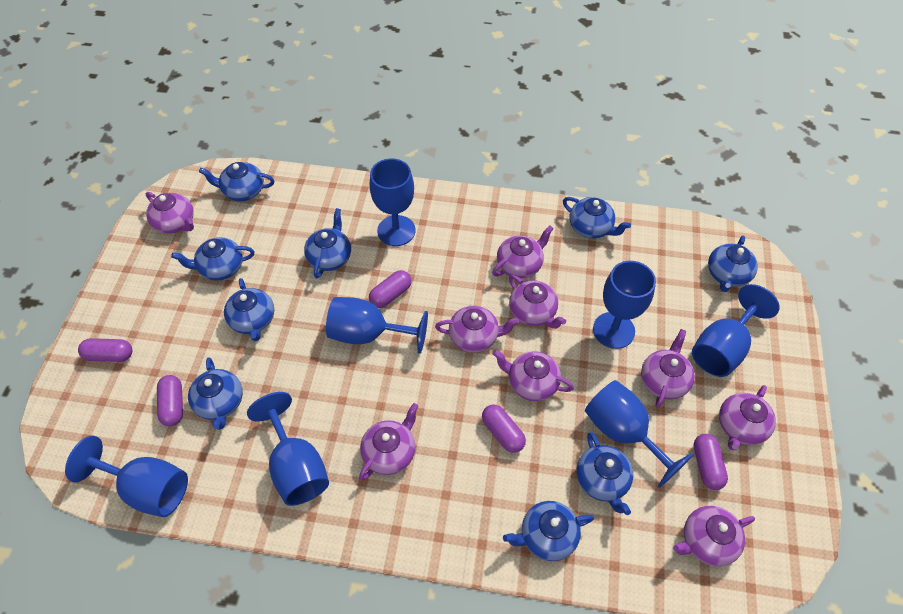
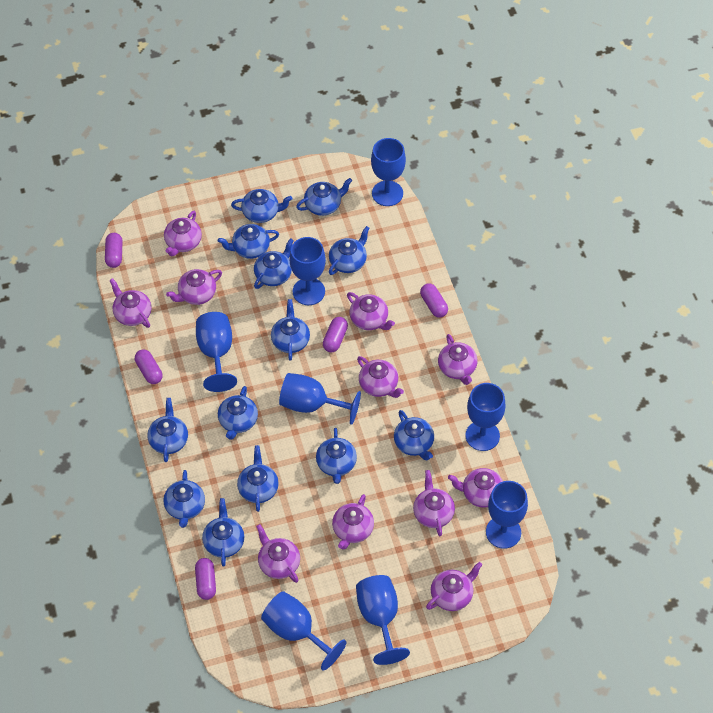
blue goblet: [65,436,188,517] [247,392,329,506] [326,297,428,354] [370,158,416,246] [585,380,694,488] [593,261,656,349] [692,284,780,377] = 7 -> [196,312,237,392] [261,591,347,671] [279,373,361,425] [289,237,326,305] [356,575,410,665] [371,138,406,206] [465,383,506,451] [486,481,528,549] = 8
blue teapot: [171,237,254,281] [188,358,243,430] [199,162,274,201] [224,278,274,341] [304,208,351,278] [503,501,594,561] [563,197,631,238] [576,432,633,515] [708,236,758,292] = 9 -> [147,398,188,462] [163,470,205,528] [202,498,244,567] [218,224,279,259] [218,386,258,440] [231,189,292,223] [237,445,279,512] [254,238,294,289] [271,299,310,361] [296,178,352,216] [316,428,357,484] [329,226,370,275] [394,410,434,460] = 13
purple teapot: [146,192,194,234] [359,403,418,480] [435,306,519,353] [492,225,554,279] [493,350,574,401] [509,275,566,329] [641,329,695,408] [673,506,755,566] [719,385,776,450] = 9 -> [109,278,152,328] [164,211,202,256] [166,269,222,305] [256,524,300,583] [332,494,374,550] [347,292,395,330] [357,356,404,398] [413,470,455,536] [426,562,483,611] [438,334,477,385] [448,468,503,508] = 11

